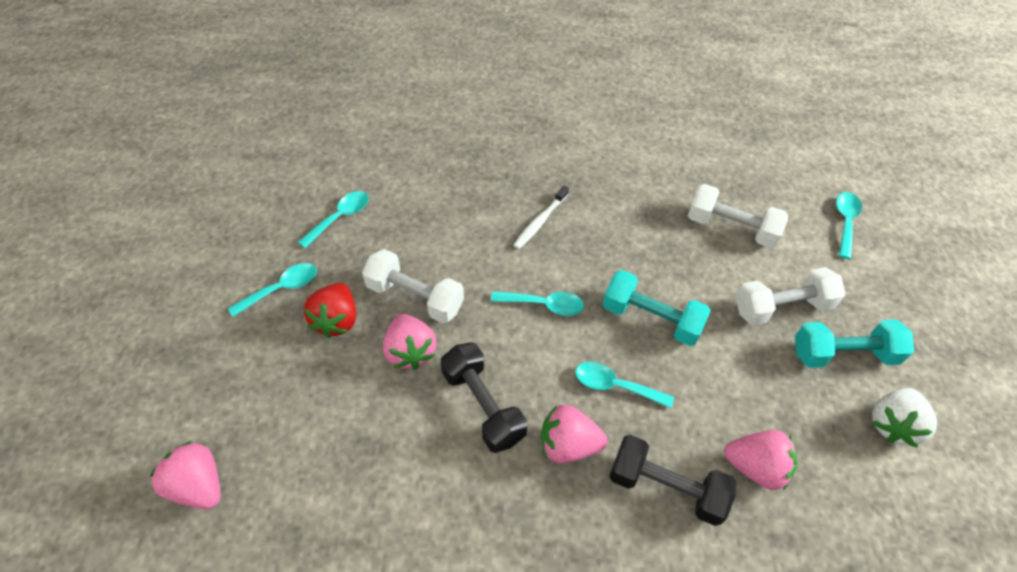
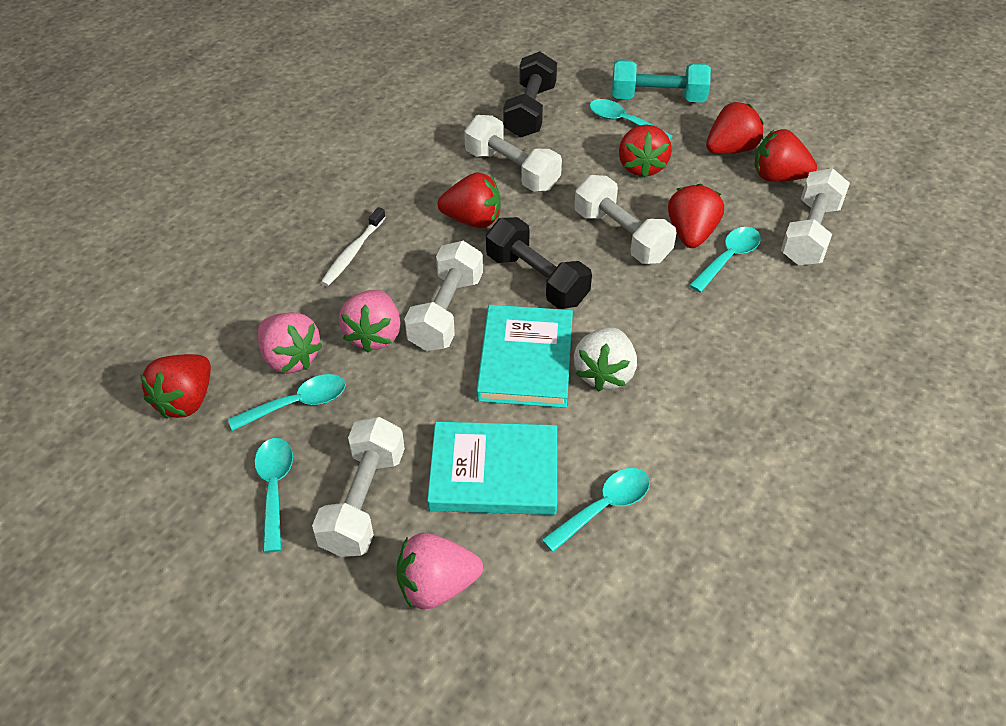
pink strawberry: [150,441,221,509] [383,314,437,370] [541,405,608,464] [724,430,798,490] = 4 -> [258,312,323,373] [339,290,401,353] [396,533,483,609] = 3
red strawberry: [304,283,356,338] = 1 -> [140,354,211,419] [437,172,501,228] [619,124,672,178] [668,184,724,248] [706,102,763,154] [754,129,817,182] = 6
turquoise book: none = 0 -> [427,422,557,515] [476,305,573,408] = 2
turquoise dumbbell: [602,270,711,346] [795,320,914,368] = 2 -> [612,60,711,103] = 1
white dumbbell: [362,249,464,323] [688,184,788,248] [736,267,846,326] = 3 -> [312,417,405,557] [404,241,483,351] [464,115,562,192] [574,175,677,264] [781,168,850,265] = 5

